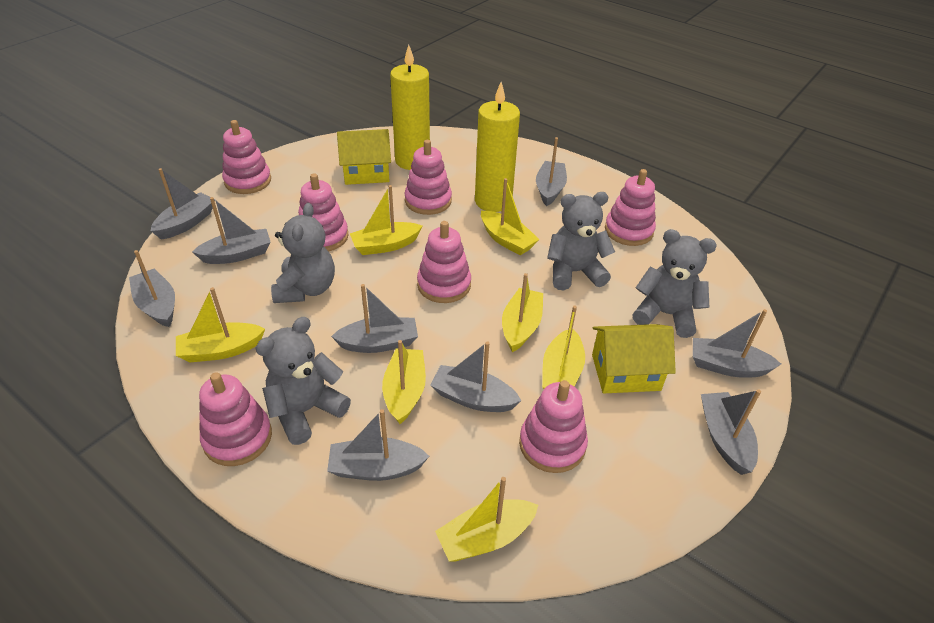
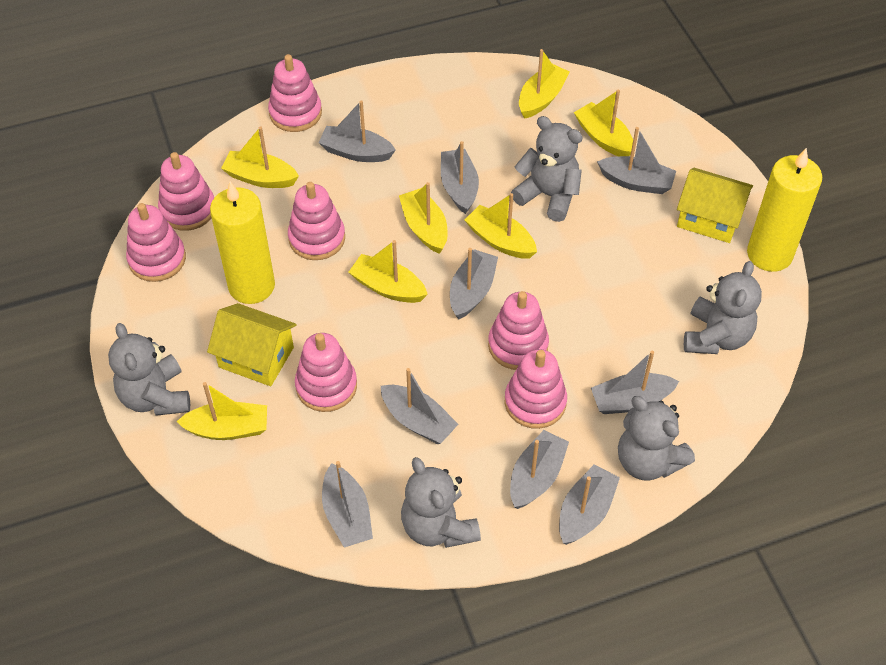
grey teddy bear: [255,317,351,445] [271,203,335,303] [547,192,615,290] [632,229,717,338] = 4 -> [108,323,190,416] [401,457,481,548] [511,116,582,222] [618,396,695,481] [684,261,762,354] = 5

